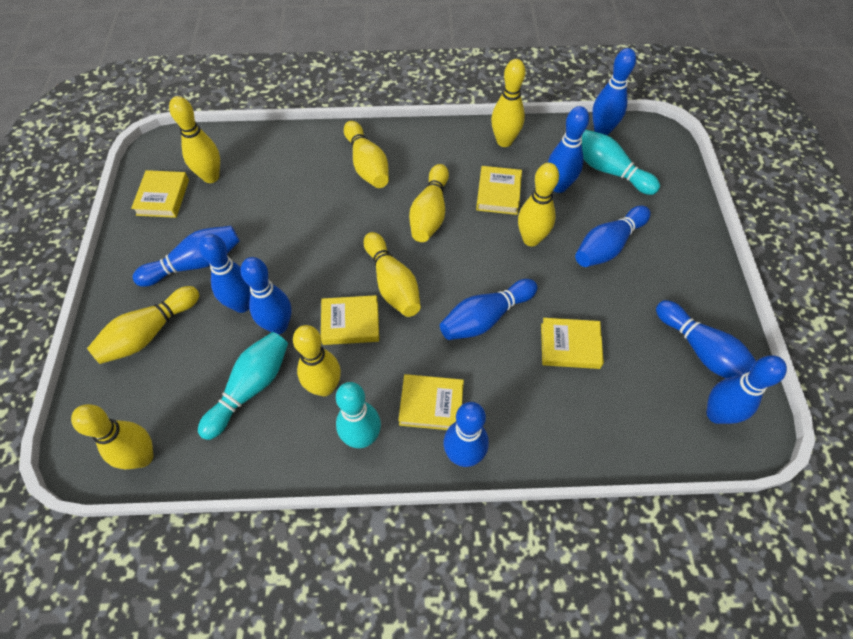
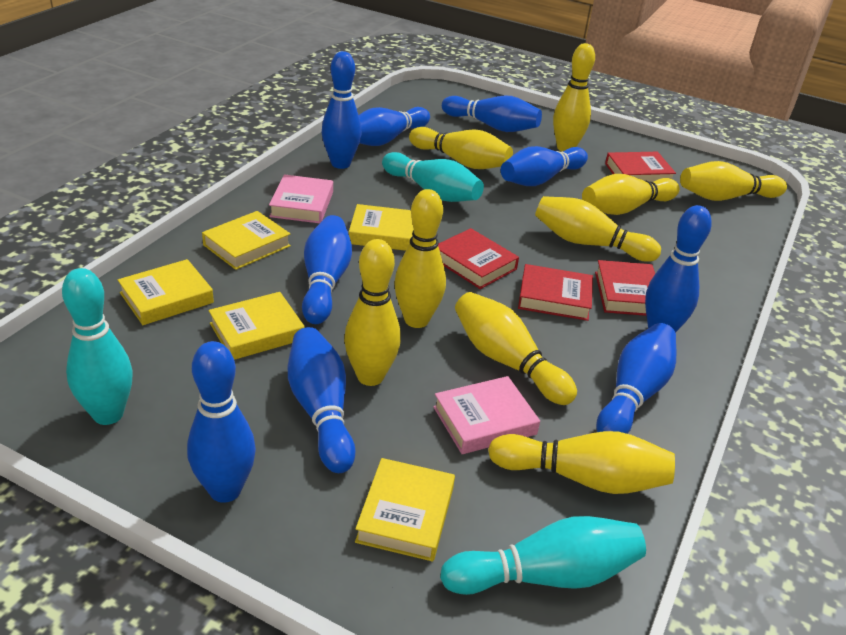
blue bowling pin: [133,226,240,287] [199,234,251,313] [240,257,292,334] [440,279,537,340] [444,402,489,467] [548,106,589,193] [575,206,650,267] [592,48,636,135] [656,300,756,378] [707,355,787,424] = 10 -> [187,341,256,503] [288,327,356,473] [302,215,352,324] [322,51,361,169] [359,107,430,146] [442,95,542,132] [501,146,588,186] [596,323,676,434] [645,205,712,333] = 9
pink book: none = 0 -> [269,174,333,223] [433,376,540,454] = 2
red book: none = 0 -> [438,228,519,289] [518,264,593,321] [595,260,655,316] [605,152,676,182] = 4

